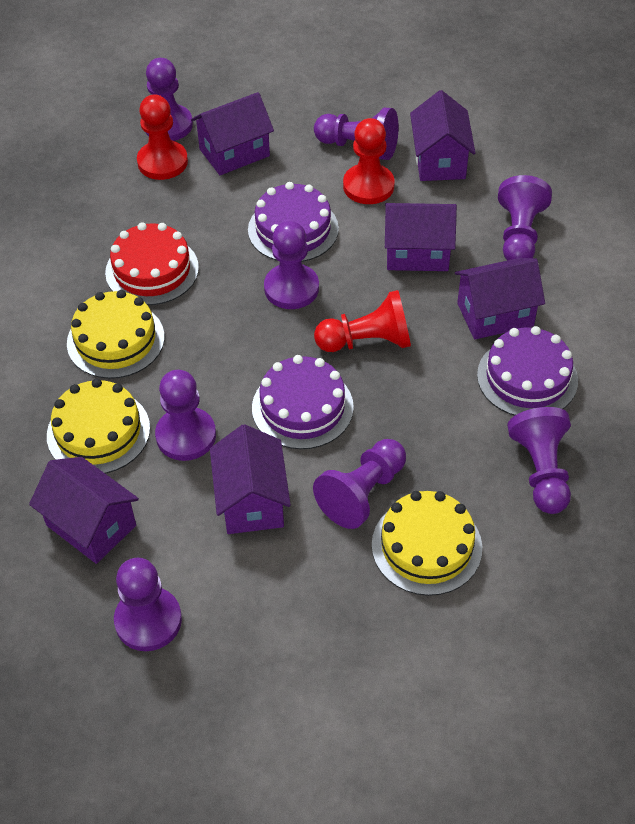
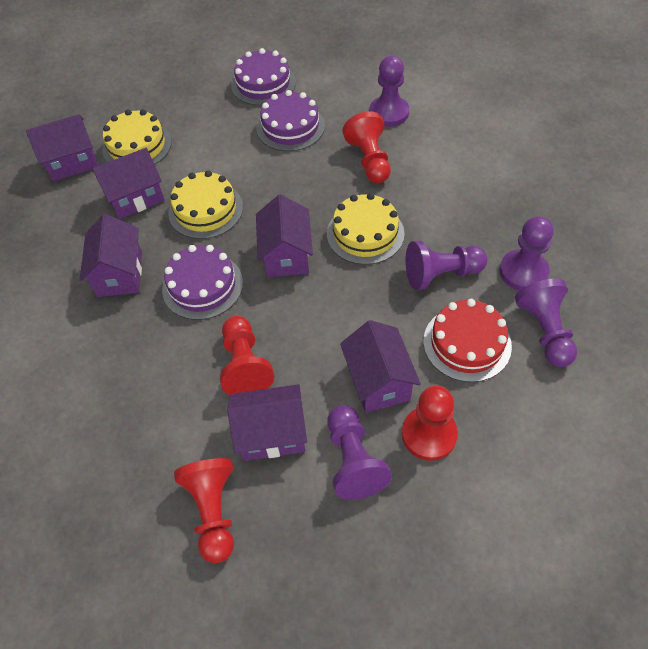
purple pawn: [114,558,182,651] [146,58,193,141] [155,370,216,461] [264,221,319,309] [313,439,406,529] [314,108,399,160] [498,175,552,260] [507,407,571,514] = 8 -> [327,405,392,500] [369,55,409,127] [405,241,487,290] [499,216,554,291] [515,278,577,367] = 5
red pawn: [137,95,188,180] [314,290,411,352] [343,118,395,204] = 3 -> [174,458,234,563] [220,316,274,395] [343,111,391,183] [402,386,458,461] = 4

